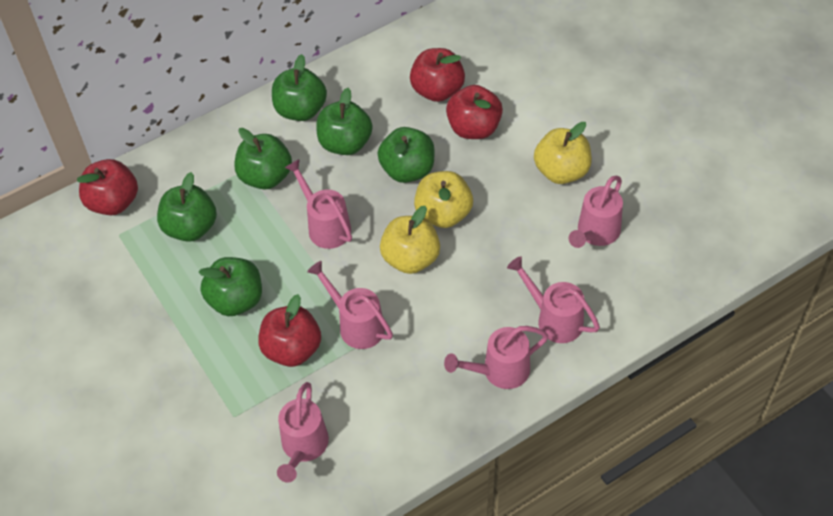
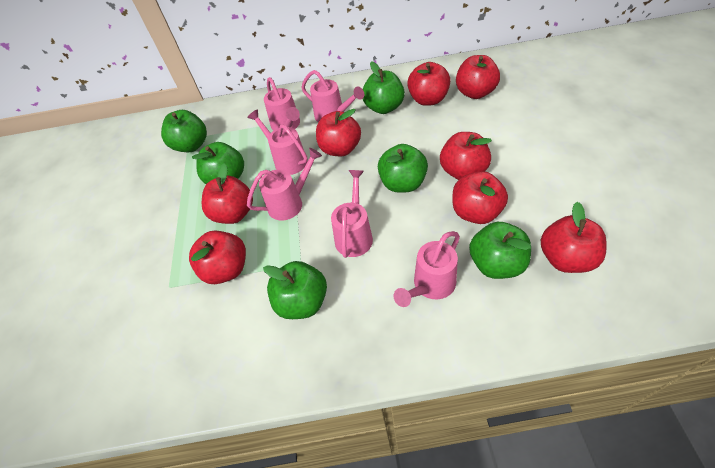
red apple: [77,159,138,215] [258,294,321,367] [410,48,465,102] [446,85,503,139] = 4 -> [189,231,246,284] [202,164,253,224] [316,109,361,156] [407,62,451,106] [440,132,492,180] [452,171,508,224] [456,55,500,99] [541,202,607,273] = 8
yellow apple: [380,206,440,274] [414,171,473,228] [534,122,592,184] = 3 -> none = 0

